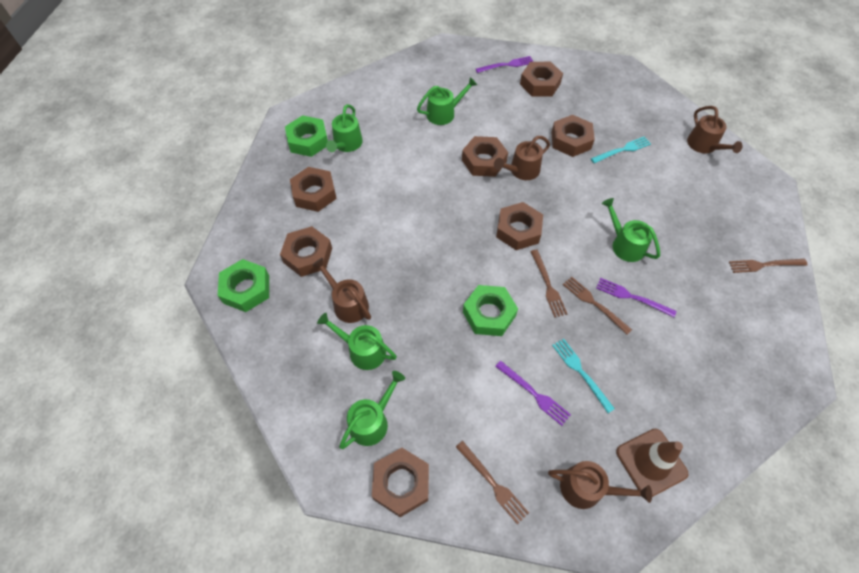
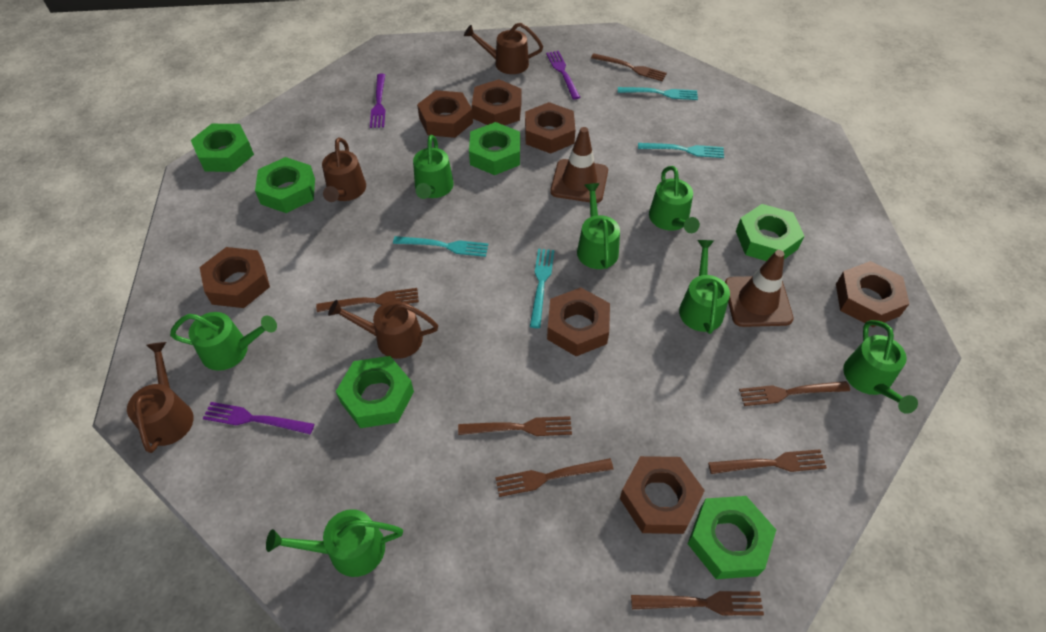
brown fork: [456,441,529,525] [530,250,567,318] [563,277,632,335] [729,259,808,273] = 4 -> [316,288,419,312] [458,416,572,436] [495,458,614,497] [591,54,667,81] [631,591,764,616] [708,449,827,474] [739,381,850,406] = 7
brown traffic cone: [616,429,688,497] = 1 -> [550,127,608,203] [725,250,794,327] = 2
green nut: [218,259,269,312] [285,115,328,157] [463,285,518,336] = 3 -> [191,124,254,172] [255,157,315,213] [336,356,414,428] [469,122,520,175] [688,496,776,579] [736,204,804,261] = 6
green watering can: [317,313,397,370] [326,104,363,152] [339,371,405,449] [417,77,477,125] [602,198,660,262] = 5 -> [170,312,277,371] [266,509,403,577] [413,135,454,199] [577,183,620,269] [649,166,700,233] [679,240,730,334] [843,320,918,414] = 7
turquoise fork: [552,338,615,413] [591,136,651,163] = 2 -> [393,236,488,257] [530,249,554,328] [618,87,698,100] [638,143,724,158] = 4

